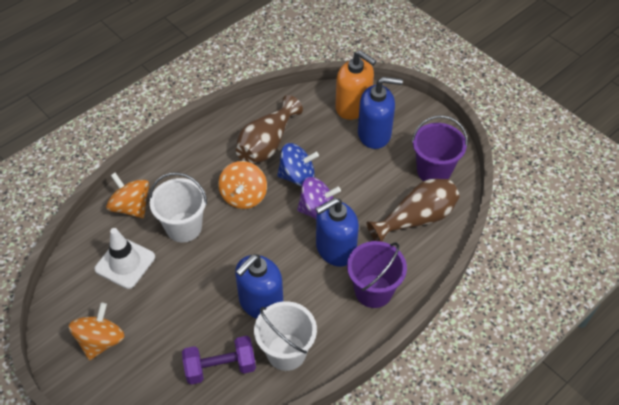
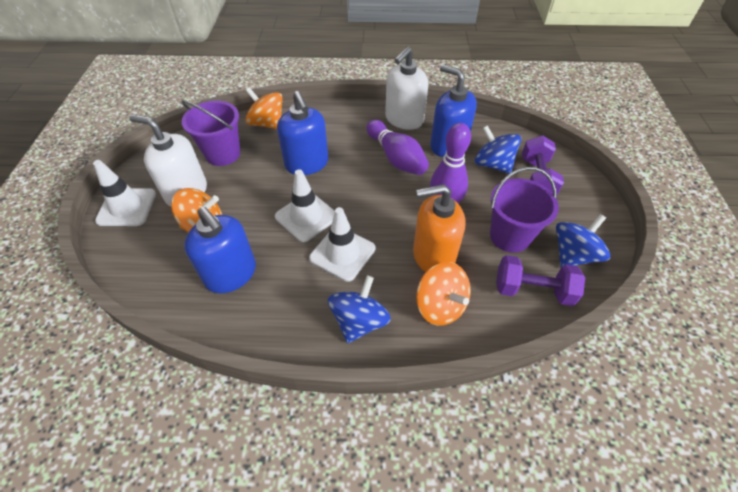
blue spinning top: [277,143,319,186] = 1 -> [328,275,391,343] [475,125,521,174] [556,214,611,267] = 3
brown vase: [236,95,303,164] [367,179,460,242] = 2 -> none = 0
purple bowling pin: none = 0 -> [366,120,429,175] [430,123,471,204] = 2
purple dumbbell: [182,336,256,385] = 1 -> [496,255,585,306] [522,135,564,195] = 2
purple spinning top: [297,177,341,219] = 1 -> none = 0
white bucket: [149,172,207,242] [254,301,317,371] = 2 -> none = 0
white soap dispenser: none = 0 -> [130,114,207,206] [385,47,429,130] = 2
white traffic cone: [95,228,155,289] = 1 -> [93,160,156,226] [275,169,335,242] [309,207,376,282] = 3

